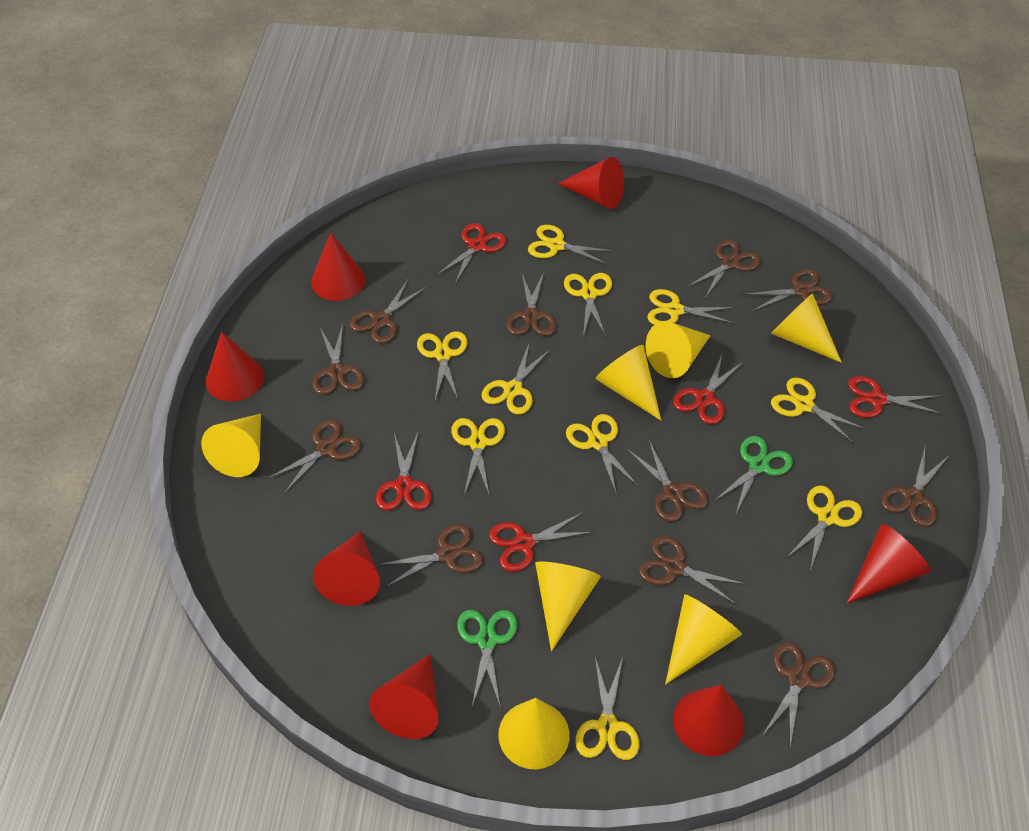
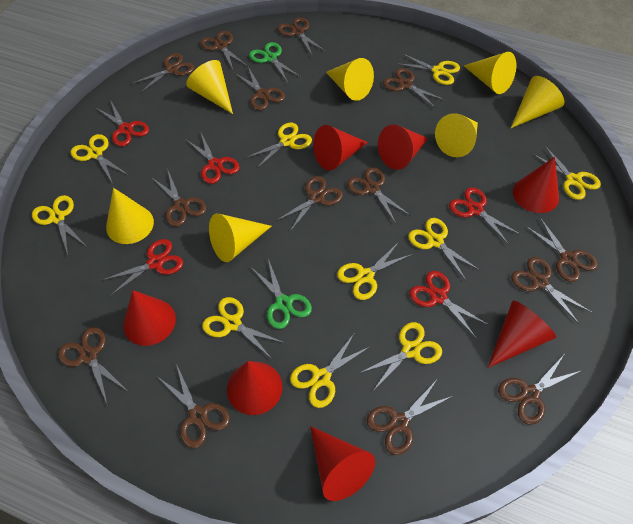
brown scissors: [267,420,361,495] [312,324,364,395] [350,280,426,344] [377,524,483,588] [507,272,556,336] [627,439,708,522] [639,536,745,605] [687,240,761,298] [743,269,832,311] [763,642,835,747] [881,447,949,527] = 11 -> [58,327,126,405] [131,53,194,92] [151,171,206,227] [158,364,230,449] [200,31,248,70] [235,67,285,110] [276,176,343,231] [278,17,325,55] [347,167,411,223] [367,380,453,455] [383,68,445,108] [498,355,580,425] [511,257,592,324] [525,217,598,282] = 14

